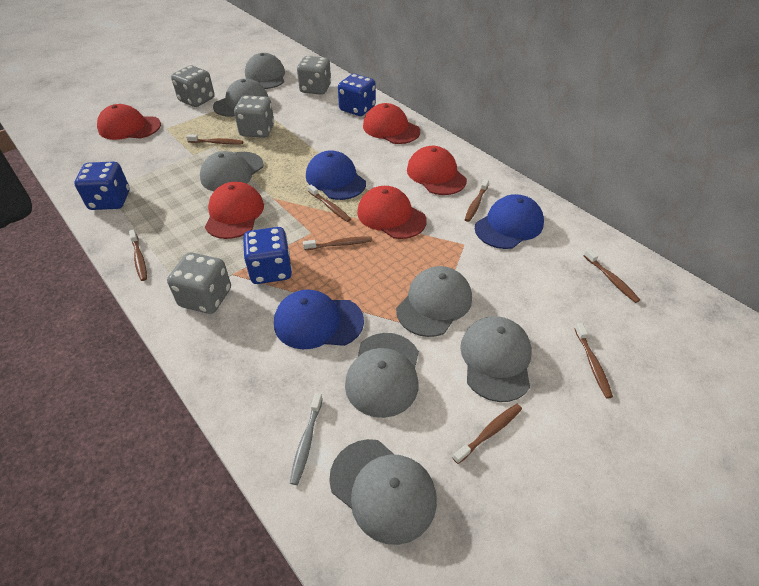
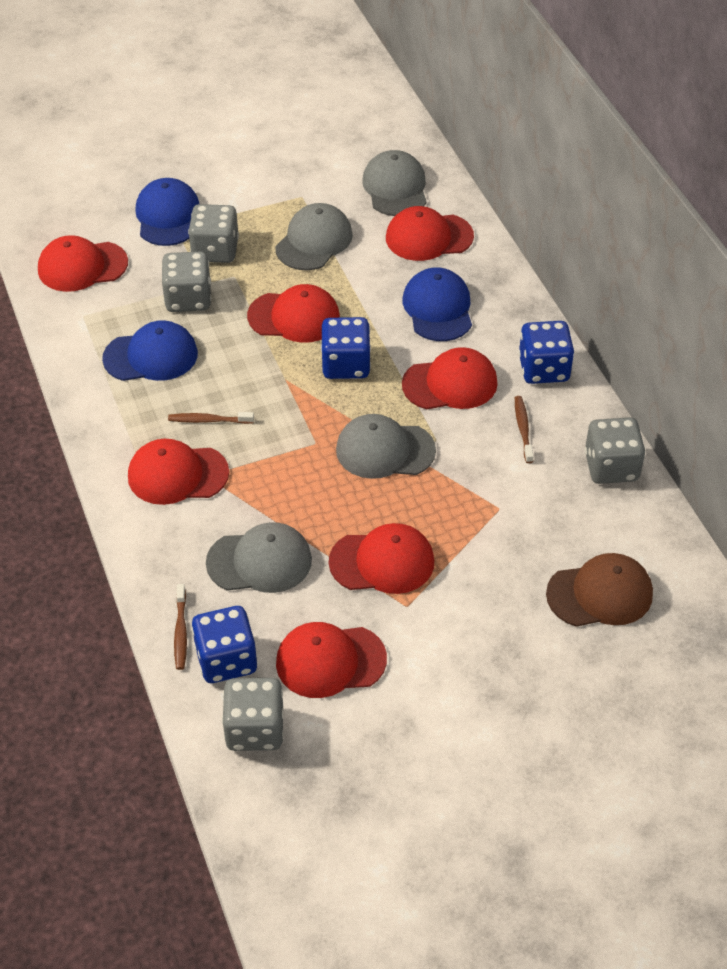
brown cap: none = 0 -> [546,553,653,627] = 1
brown toothbrush: [129,229,147,281] [186,134,243,145] [303,237,372,250] [308,185,351,222] [453,404,522,464] [465,179,489,222] [574,323,613,399] [583,249,640,303] = 8 -> [168,412,254,424] [174,584,187,670] [515,396,534,463] = 3
grey cap: [200,151,264,191] [213,78,268,117] [245,53,285,89] [329,439,437,545] [345,333,419,418] [396,266,472,337] [460,316,532,402] = 7 -> [206,522,312,593] [275,203,353,270] [336,414,436,479] [363,150,427,216] = 4
grey toothbrush: [290,393,323,485] = 1 -> none = 0
red cap: [97,104,161,140] [205,182,264,239] [357,186,427,239] [363,103,420,144] [407,146,467,195] = 5 -> [38,235,128,292] [128,439,229,505] [247,284,340,343] [276,622,387,698] [329,523,434,594] [386,206,474,261] [402,347,498,410] = 7

